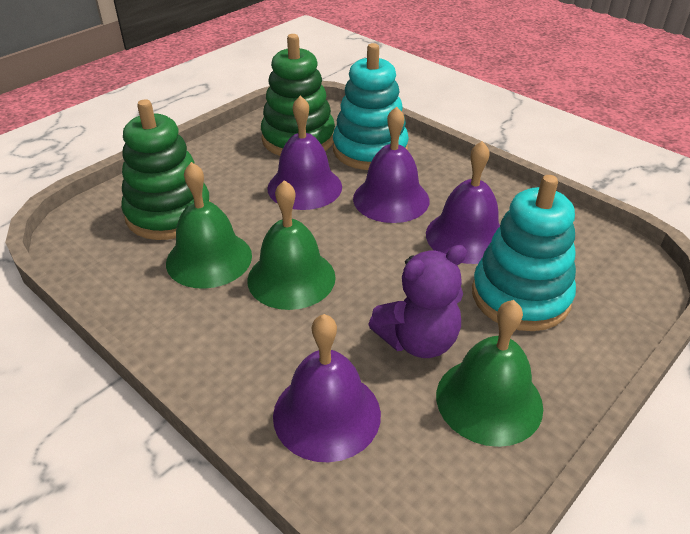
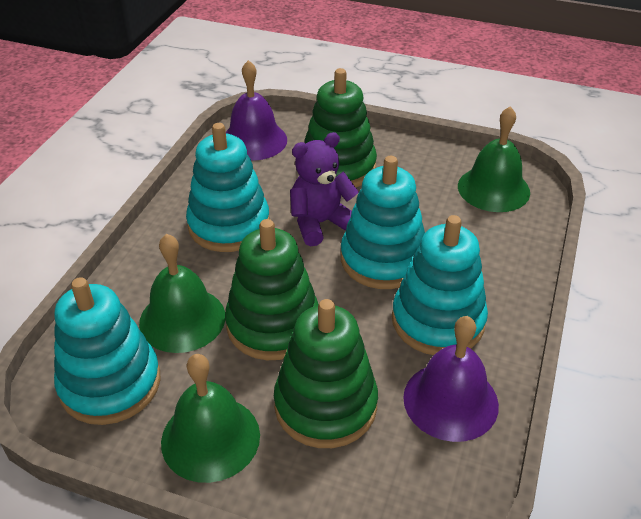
green stacking toy: [121,99,210,240] [261,34,335,156] = 2 -> [225,219,319,360] [274,299,378,448] [305,68,377,187] = 3
purple bell: [268,95,342,210] [273,314,381,463] [353,106,429,223] [426,141,500,264] = 4 -> [226,60,287,161] [403,316,499,442] = 2
turquoise stacking toy: [333,43,409,170] [472,175,576,331] = 2 -> [54,277,161,425] [186,123,270,252] [341,156,425,289] [392,215,488,355] = 4

